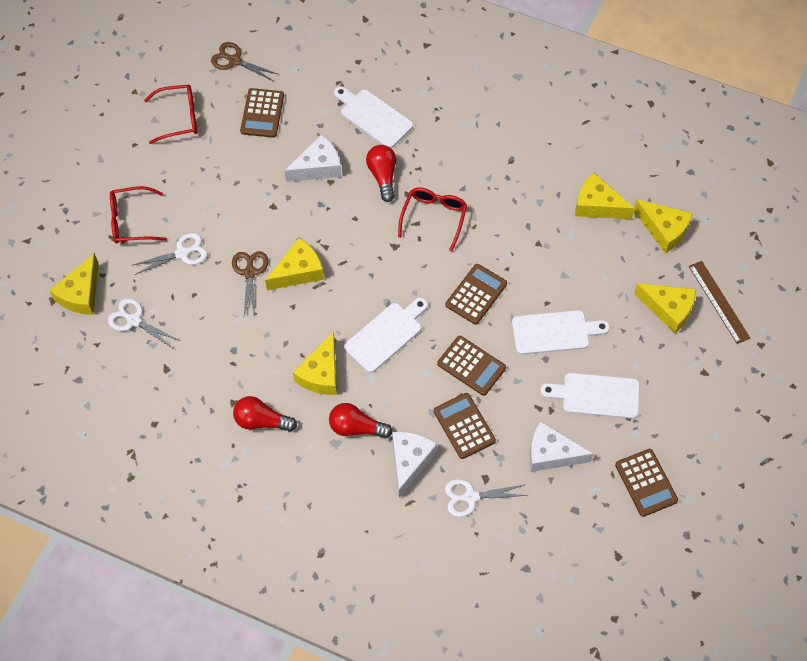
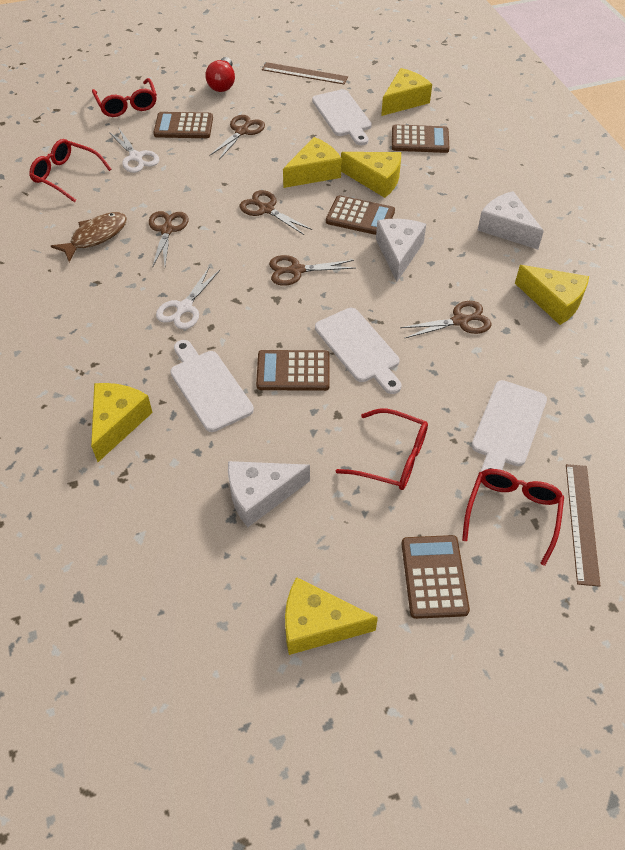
brown fish: none = 0 -> [51,212,127,262] = 1
brown ruler: [689,261,750,344] = 1 -> [262,62,348,85] [566,464,600,587] = 2
brown scissors: [211,42,279,81] [232,251,268,316] = 2 -> [149,211,188,268] [209,115,265,160] [239,190,312,235] [269,255,355,286] [400,301,491,339] = 5
red glasses: [110,186,167,243] [144,85,197,144] [398,188,467,251] = 3 -> [29,139,111,203] [92,78,157,117] [336,409,428,490] [462,469,564,566] = 4
red light bulb: [233,396,297,432] [329,403,392,439] [366,145,396,202] = 3 -> [205,57,235,92] = 1
white scissors: [108,298,180,348] [133,233,208,275] [445,479,528,517] = 3 -> [109,129,159,173] [156,266,220,329] = 2

